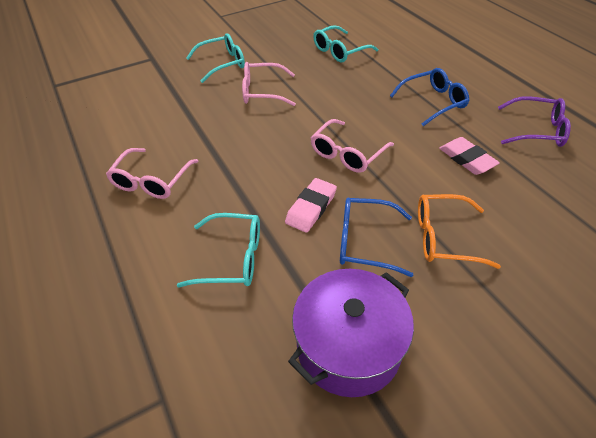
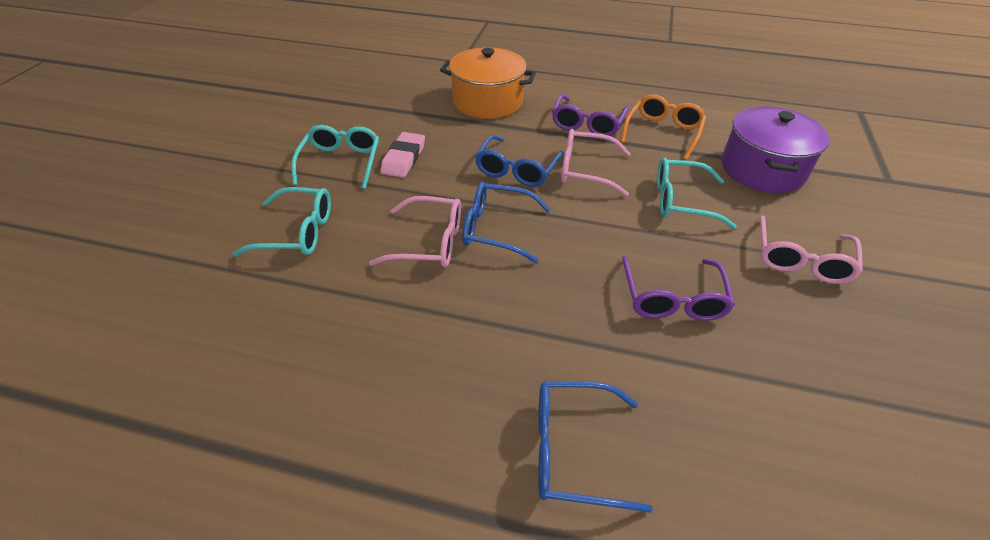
blue glasses: [340,198,413,277] [390,68,469,126] = 2 -> [462,182,551,263] [475,135,564,187] [538,381,653,513] = 3
orange pot: none = 0 -> [440,47,536,119] = 1
pink eraser: [285,178,337,233] [439,137,500,175] = 2 -> [381,132,425,178] = 1
purple glasses: [498,96,571,147] = 1 -> [552,94,629,136] [622,255,735,321] = 2

